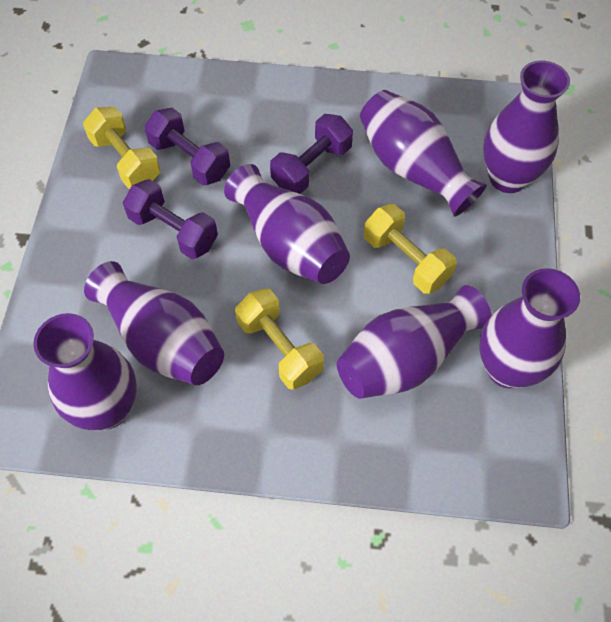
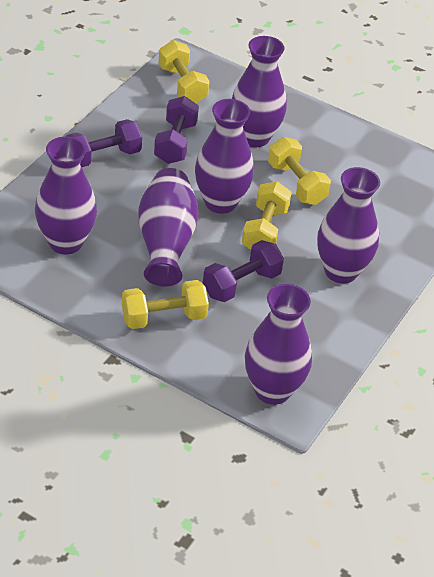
purple vase: [33,313,137,431] [84,261,224,385] [224,164,350,284] [337,285,491,399] [360,90,487,217] [479,268,580,388] [483,60,570,193] = 7 -> [35,136,97,255] [138,168,199,287] [195,99,254,214] [232,36,287,147] [245,284,312,405] [317,167,380,283] = 6
yellow dumbbell: [83,107,160,189] [235,289,324,390] [364,204,457,294] = 3 -> [122,280,209,329] [158,40,210,103] [242,181,292,250] [268,137,331,205] = 4

